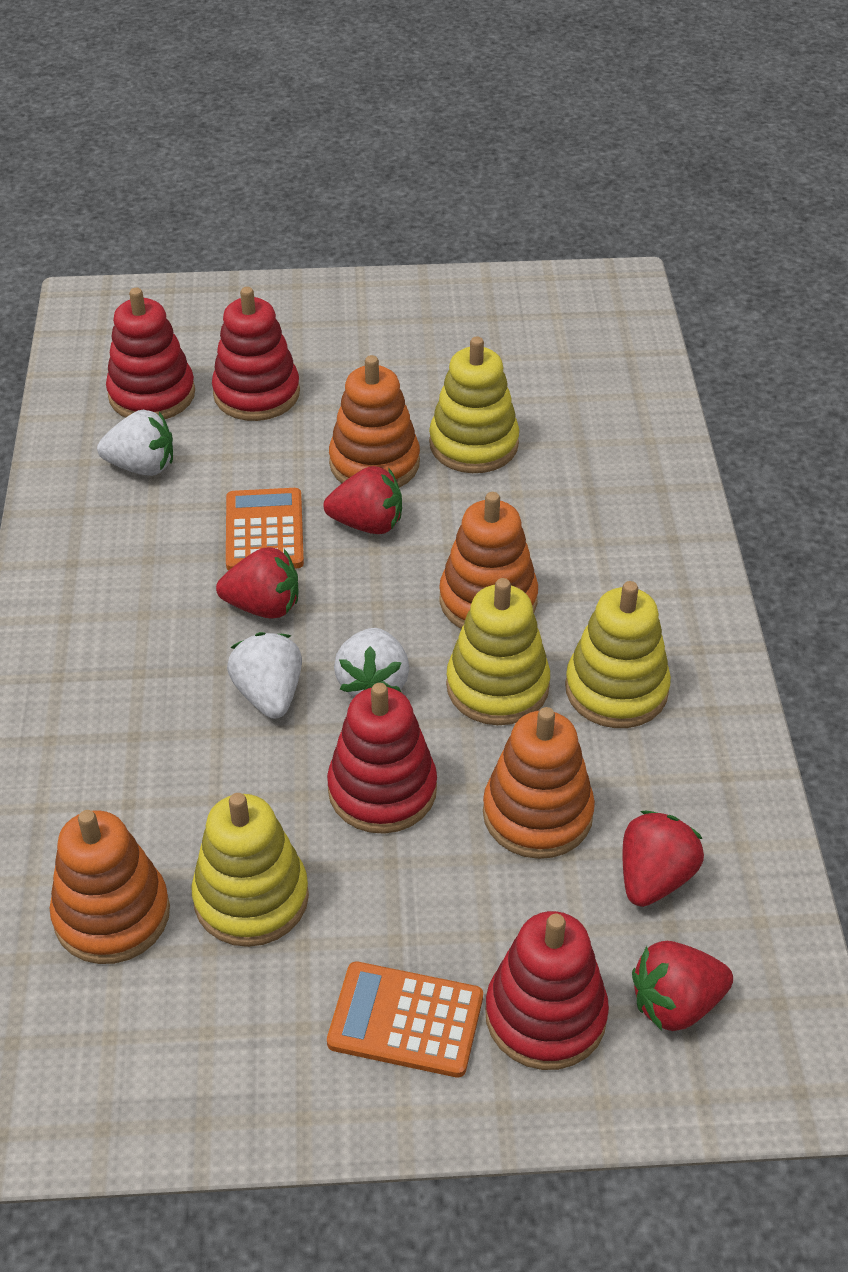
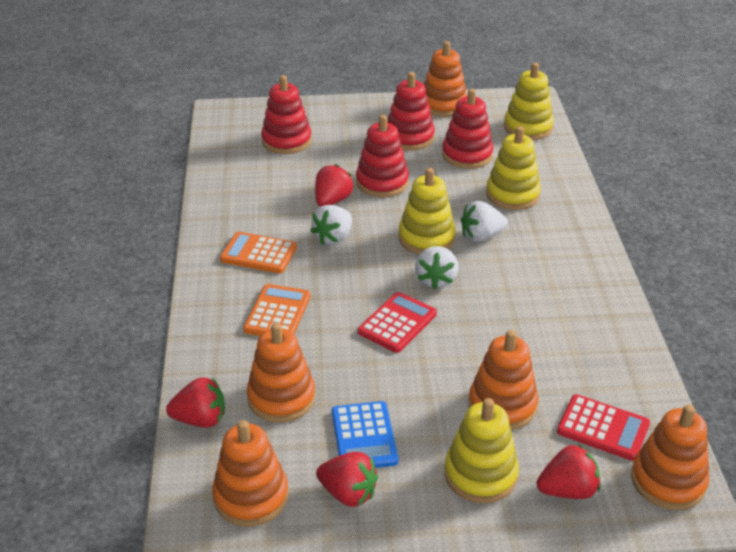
blue calculator: none = 0 -> [332,401,398,468] = 1
orange stacking toy: [50,810,170,964] [329,355,420,488] [439,492,538,629] [483,707,595,859] = 4 -> [212,420,288,527] [247,323,315,423] [424,41,468,117] [469,330,538,430] [631,404,709,510] = 5
red calculator: none = 0 -> [358,292,437,353] [557,394,650,461] = 2

